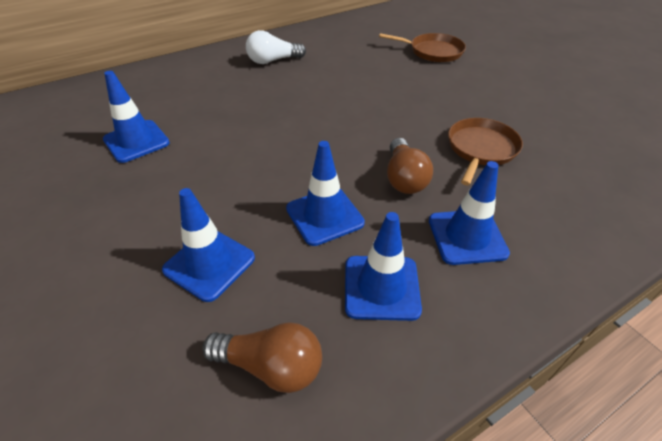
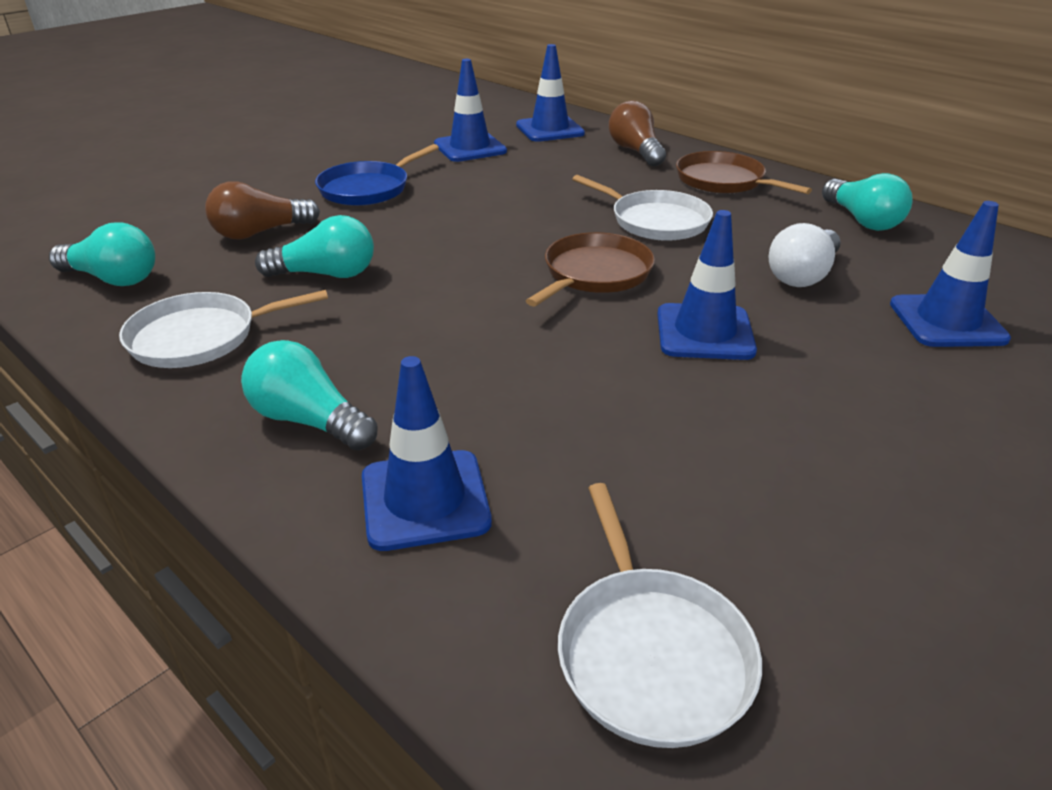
blue pan: none = 0 -> [315,144,439,206] = 1
turquoise light bulb: none = 0 -> [49,222,155,286] [241,340,378,451] [255,215,374,278] [822,173,913,231] = 4
white pan: none = 0 -> [119,290,328,368] [558,483,762,748] [572,175,713,241] = 3

